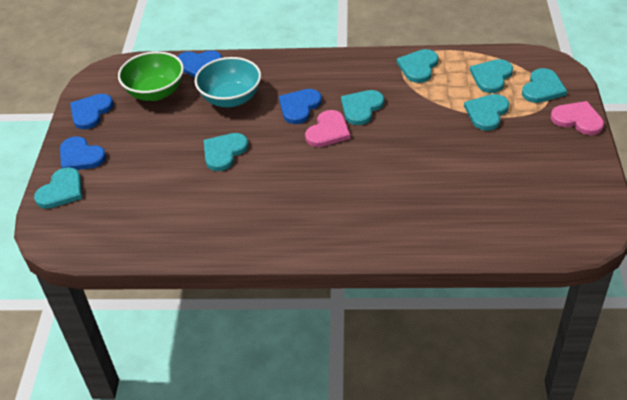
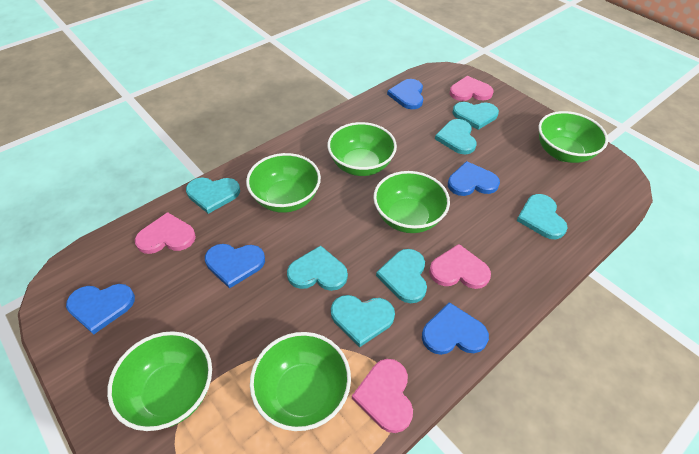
blue heart: [60,136,106,170] [70,94,113,130] [177,50,222,78] [279,89,322,124] = 4 -> [66,284,135,335] [205,244,265,289] [387,79,423,109] [422,302,489,355] [448,161,500,196] = 5
green bowl: [118,51,184,101] = 1 -> [107,331,212,431] [246,153,321,213] [250,332,351,431] [327,122,397,176] [373,171,450,233] [538,111,608,163] = 6
pink heart: [305,110,350,147] [550,101,604,135] = 2 -> [135,212,196,254] [352,359,413,433] [429,244,491,289] [450,76,494,101] = 4
turquoise bowl: [195,57,261,107] = 1 -> none = 0

